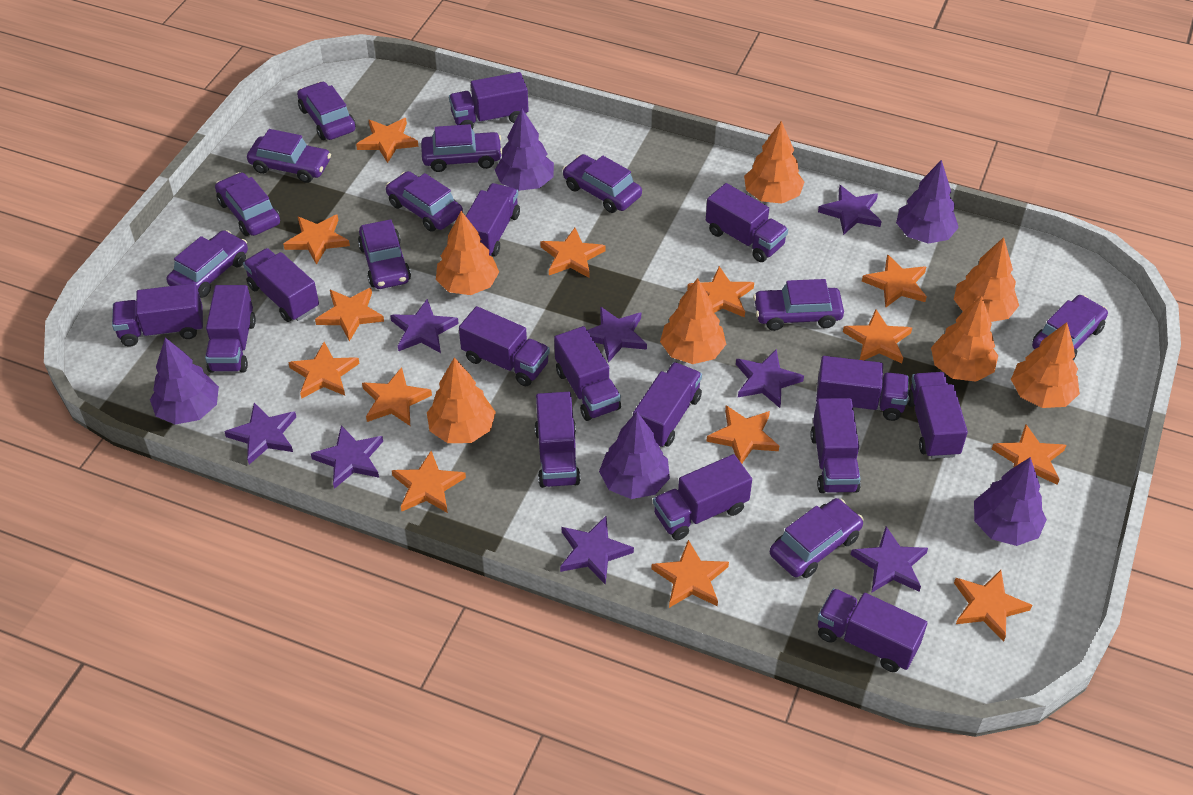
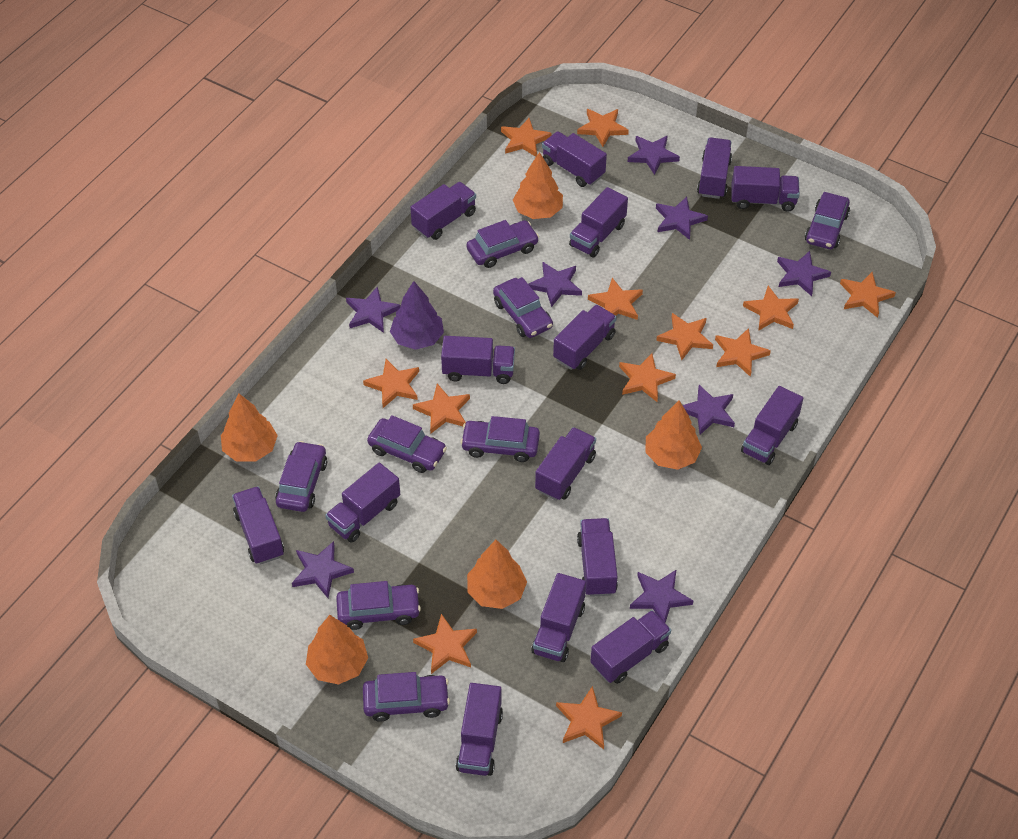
orange star: [283,214,350,265] [288,342,359,399] [315,288,384,342] [356,118,419,163] [362,367,432,426] [392,451,466,513] [540,228,605,278] [651,540,729,608] [687,266,754,317] [706,405,779,464] [843,309,912,363] [862,254,927,308] [954,570,1032,642] [992,424,1066,485] = 14 -> [363,359,419,408] [413,384,470,433] [413,614,477,674] [501,118,551,157] [556,686,622,749] [577,109,629,147] [588,278,643,320] [619,353,676,402] [656,313,713,360] [715,328,771,377] [743,286,799,331] [840,272,896,318] = 12
orange tree: [427,357,496,443] [436,211,499,295] [660,278,726,364] [744,121,805,204] [931,296,998,382] [954,237,1019,322] [1011,322,1080,408] = 7 -> [221,394,278,462] [306,615,368,685] [467,540,527,609] [513,152,563,219] [645,401,702,470] = 5
purple car: [166,230,248,298] [215,172,280,236] [247,129,331,183] [297,81,356,140] [358,219,411,289] [386,171,463,232] [421,124,502,172] [562,154,642,213] [753,279,844,331] [770,498,864,578] [1032,295,1108,360] = 11 -> [275,441,327,512] [336,581,421,630] [363,672,450,722] [367,415,447,473] [460,416,540,462] [466,220,539,268] [493,277,553,338] [805,192,850,249] = 8
purple tree: [150,338,219,425] [495,109,554,191] [599,412,670,499] [896,160,959,244] [974,457,1047,546] = 5 -> [390,281,444,350] = 1

